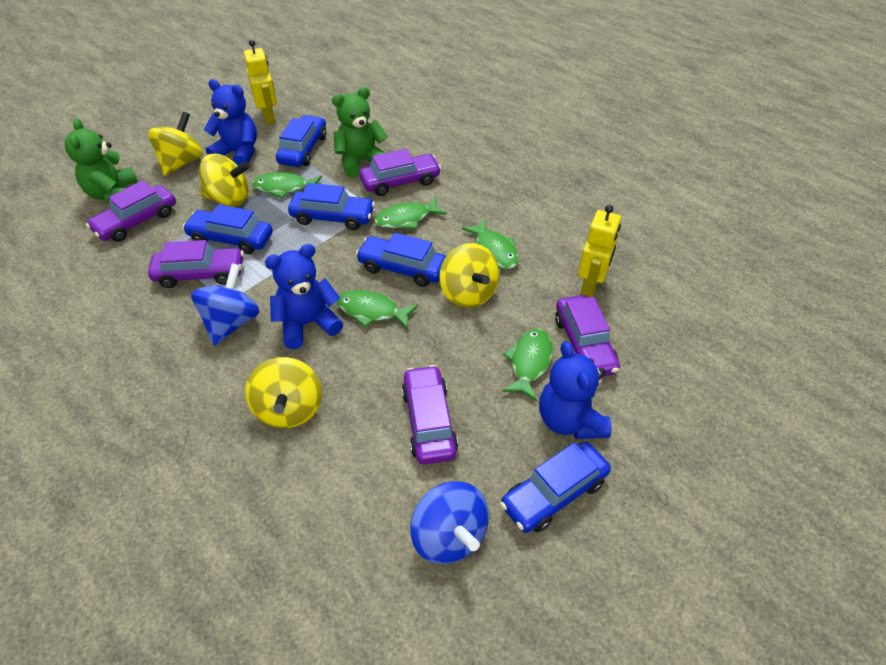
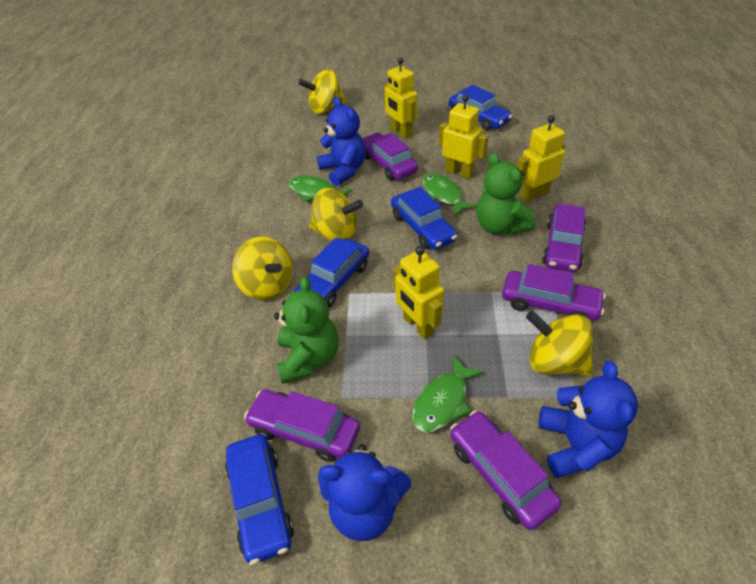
blue car: [182,204,273,254] [276,115,326,167] [288,183,375,230] [356,233,446,287] [500,442,611,533] = 5 -> [225,434,294,565] [294,237,369,308] [391,187,457,250] [449,85,513,131] = 4
blue spinning top: [191,263,259,346] [410,481,489,564] = 2 -> none = 0
green fish: [252,172,322,198] [336,290,418,329] [374,197,447,229] [462,219,519,269] [502,329,553,401] = 5 -> [289,176,352,202] [412,355,484,432] [423,174,477,217] = 3
yellow robot: [244,40,277,125] [578,205,621,297] = 2 -> [384,57,417,139] [393,246,444,339] [439,95,488,179] [517,115,565,203] = 4

